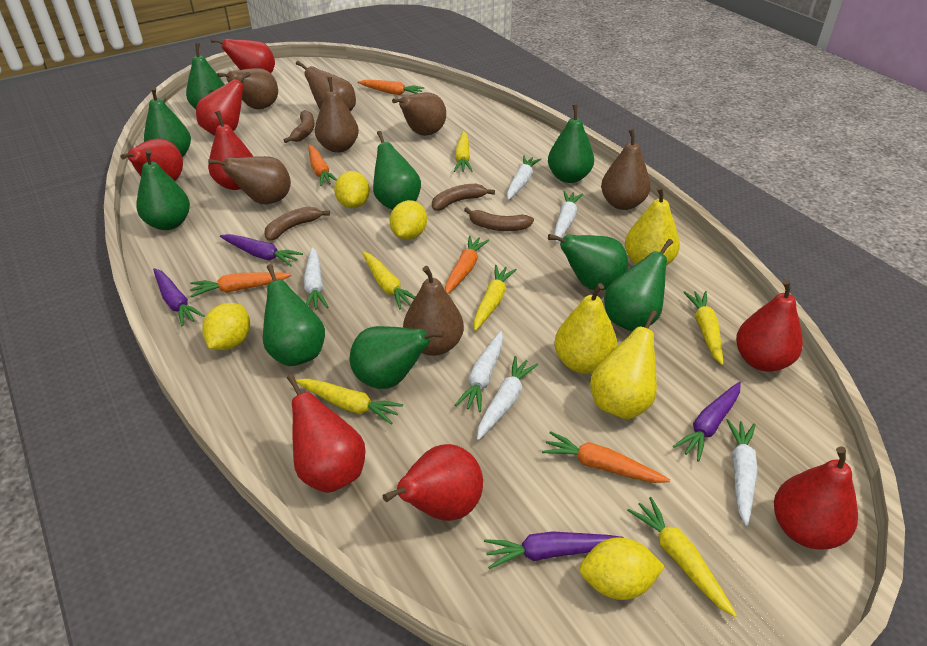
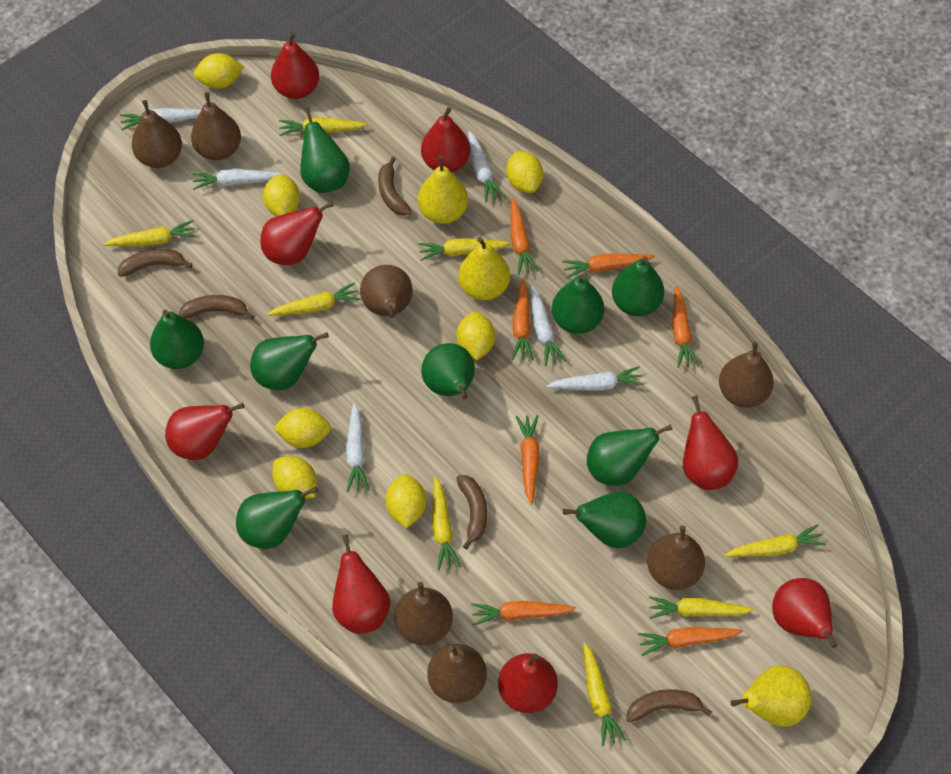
brown banana: [264,207,330,241] [283,110,315,143] [432,184,495,211] [464,207,534,231] = 4 -> [118,249,193,277] [179,295,254,320] [378,157,412,216] [456,475,487,550] [626,689,712,723] = 5
orange carrot: [190,272,292,297] [308,145,337,186] [357,80,424,95] [445,236,489,294] [542,431,670,483] = 5 -> [471,601,576,626] [511,198,539,275] [511,279,534,360] [516,415,540,505] [562,254,655,278] [637,627,743,656] [672,286,699,368] = 7
purple carrot: [153,268,205,326] [220,234,303,266] [484,531,624,569] [673,382,741,462] = 4 -> none = 0
yellow carrot: [296,379,403,425] [362,252,415,310] [454,131,473,172] [474,265,517,331] [627,497,737,617] [683,291,723,365] = 6 -> [103,220,196,246] [267,282,360,316] [279,117,367,136] [418,238,511,261] [432,477,461,570] [583,643,626,746] [649,596,754,619] [724,524,826,557] = 8
yellow lemon: [202,303,250,350] [334,171,370,208] [390,200,427,240] [579,537,665,600] = 4 -> [194,53,244,89] [263,174,300,216] [272,456,317,499] [273,408,331,448] [385,474,426,528] [457,312,495,360] [506,151,543,193] = 7

